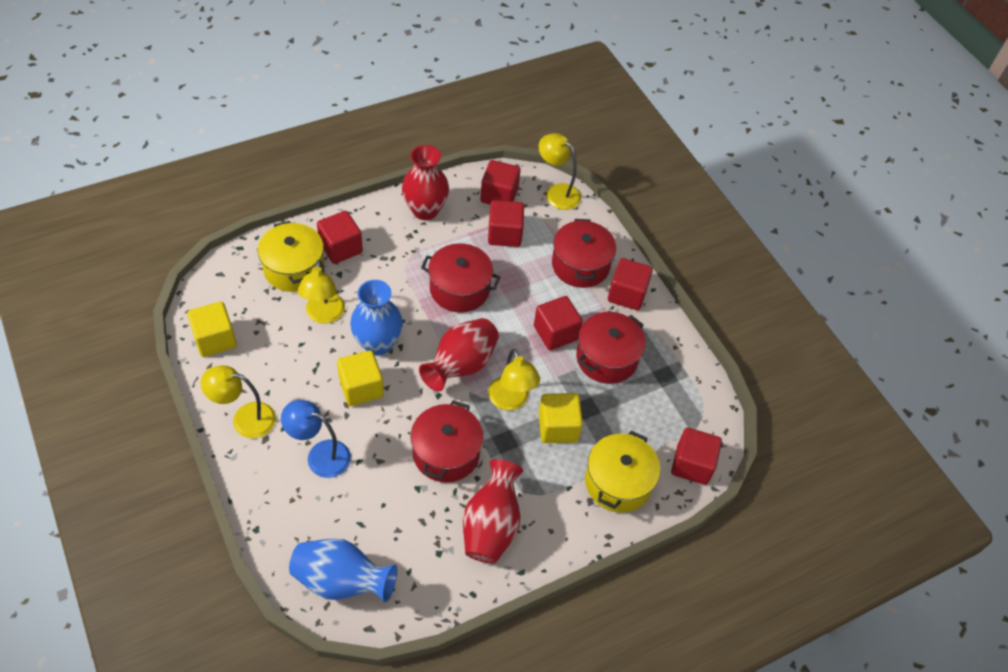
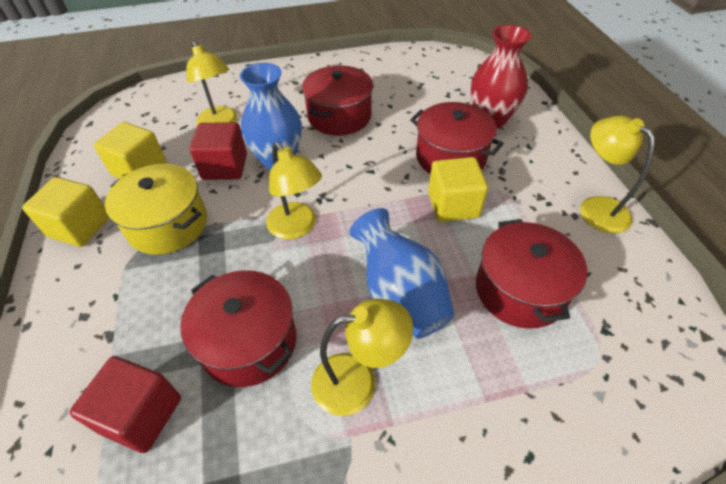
blue lamp: [281,400,351,478] = 1 -> none = 0
red cube: [317,211,363,264] [480,160,521,204] [488,200,524,247] [534,296,583,350] [608,258,653,310] [671,428,722,485] = 6 -> [70,356,181,453] [190,122,247,180] = 2
red vase: [402,145,449,220] [419,318,499,391] [463,459,523,563] = 3 -> [470,25,531,129] = 1
yellow pot: [258,221,324,292] [585,431,660,513] = 2 -> [105,164,207,255] = 1

